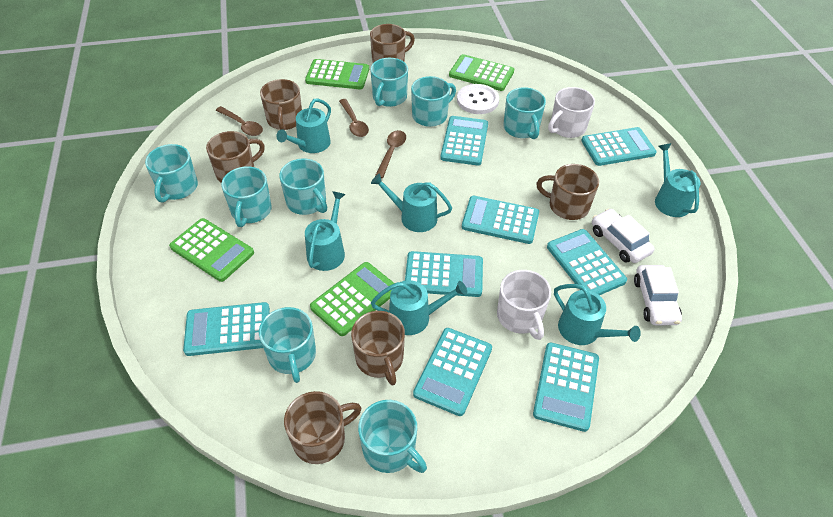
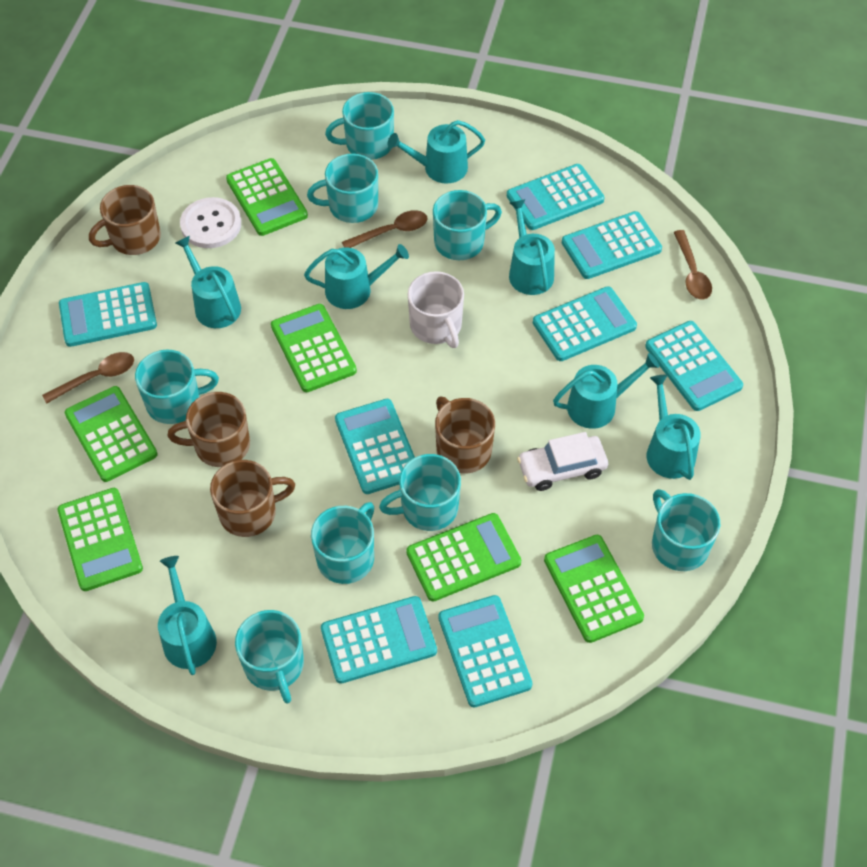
brown mug: [206,131,265,183] [260,79,302,130] [284,391,361,464] [351,311,405,386] [370,24,415,63] [536,164,599,220] = 6 -> [89,185,161,255] [168,392,250,467] [210,460,295,537] [435,396,495,474] = 4
green calculator: [169,218,254,282] [305,59,369,89] [310,262,394,336] [449,54,514,91] = 4 -> [58,488,143,591] [65,386,158,482] [226,158,308,236] [271,304,357,392] [406,513,521,602] [544,535,644,643] = 6
turquoise watering can: [276,99,331,153] [305,191,346,271] [371,173,452,232] [371,280,467,335] [554,284,641,345] [655,143,701,217] = 6 -> [158,556,217,675] [175,236,241,328] [304,244,409,309] [388,120,485,184] [509,199,555,295] [553,353,659,429] [647,374,701,480] = 7
white car: [592,209,655,263] [634,265,682,325] = 2 -> [517,432,608,491] = 1
white mug: [497,270,551,340] [548,87,595,138] = 2 -> [408,271,464,348] = 1

